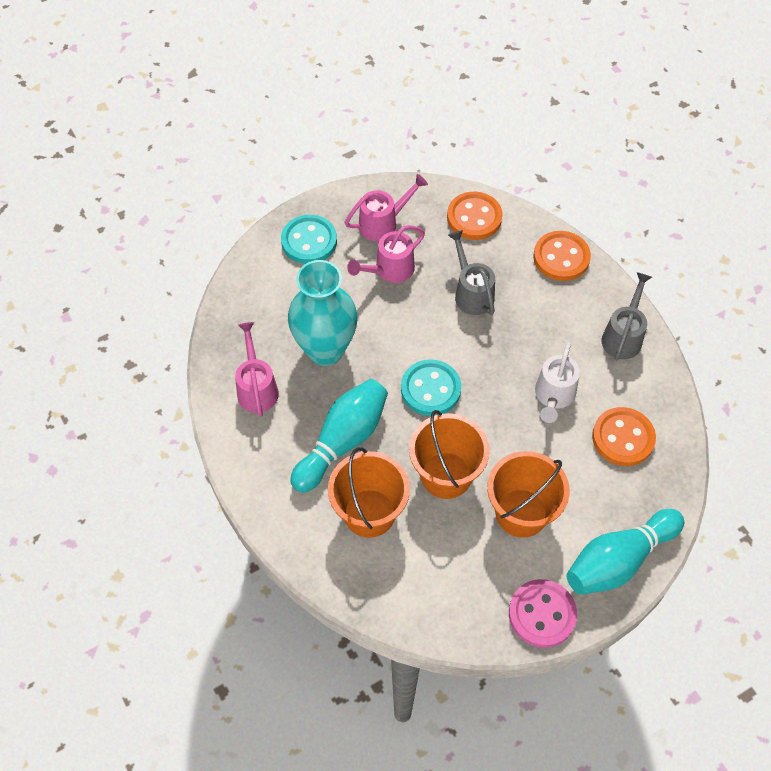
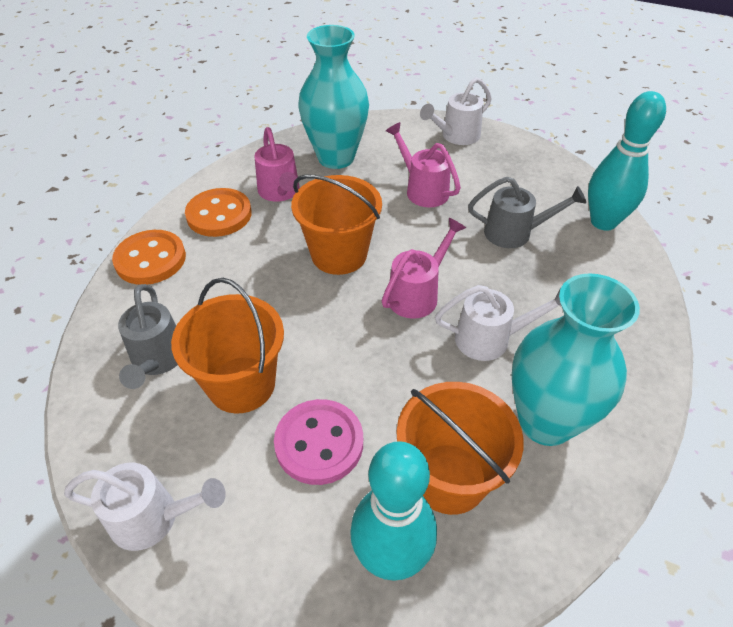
orange button: [447,192,503,240] [533,231,591,281] [592,407,656,466] = 3 -> [112,230,186,285] [185,188,251,237] = 2
turquoise button: [281,215,337,264] [401,359,461,416] = 2 -> none = 0
turquoise vase: [288,260,358,366] = 1 -> [299,25,369,169] [512,273,640,446] = 2
white watering can: [535,342,580,423] = 1 -> [64,463,226,551] [420,77,492,145] [435,285,561,361] = 3

